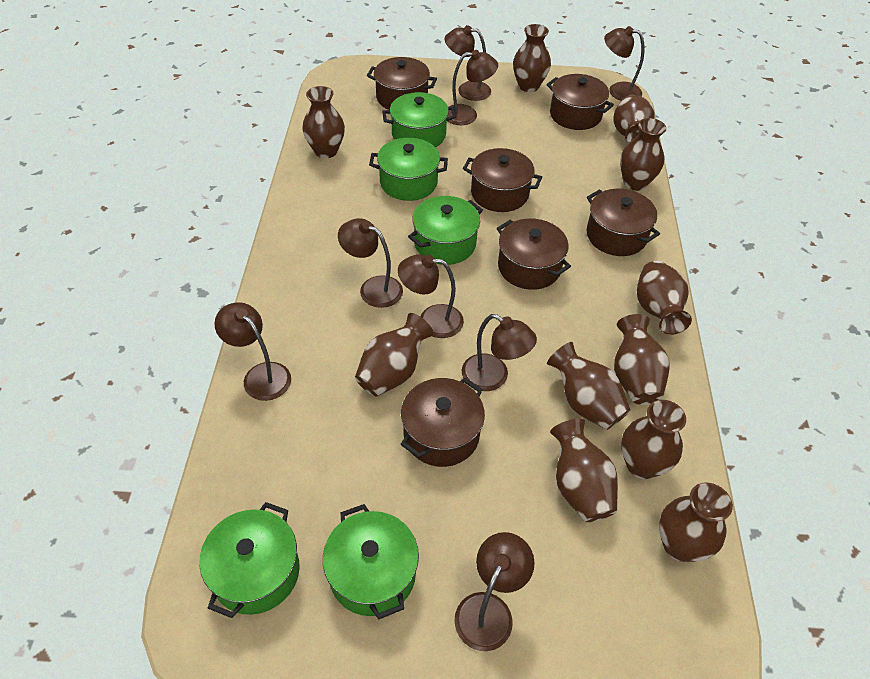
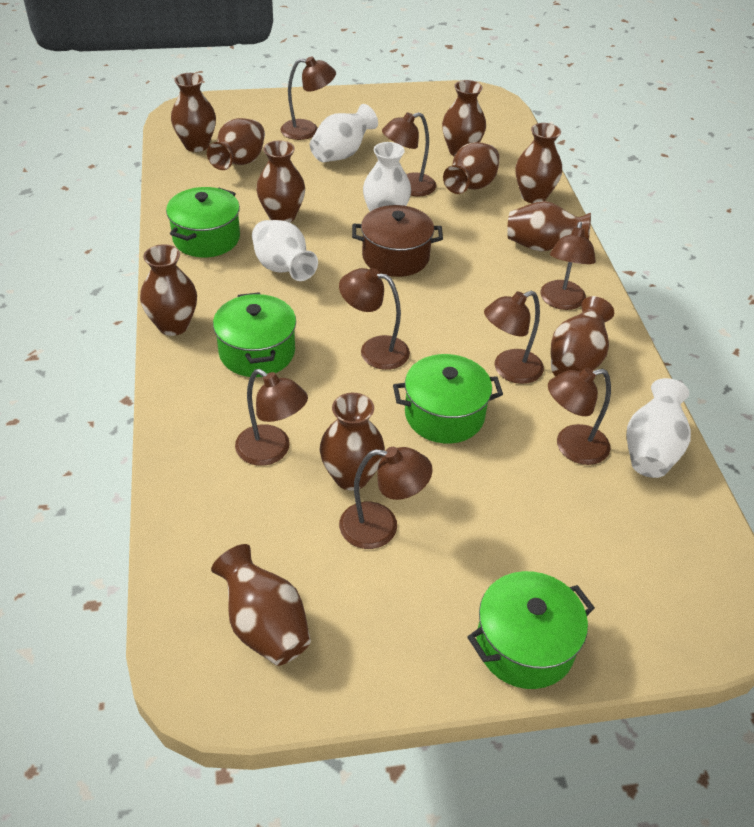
brown pot: [367,57,437,110] [400,378,485,467] [463,148,542,212] [497,219,571,290] [547,74,614,130] [587,189,660,256] = 6 -> [352,205,443,277] = 1
green pot: [199,502,300,618] [323,504,419,619] [369,138,448,201] [382,92,456,147] [408,196,483,265] = 5 -> [166,187,240,257] [213,292,296,377] [393,354,503,444] [467,571,595,689] = 4
white vase: none = 0 -> [252,220,318,281] [310,104,378,162] [363,142,411,211] [627,378,691,478] = 4

